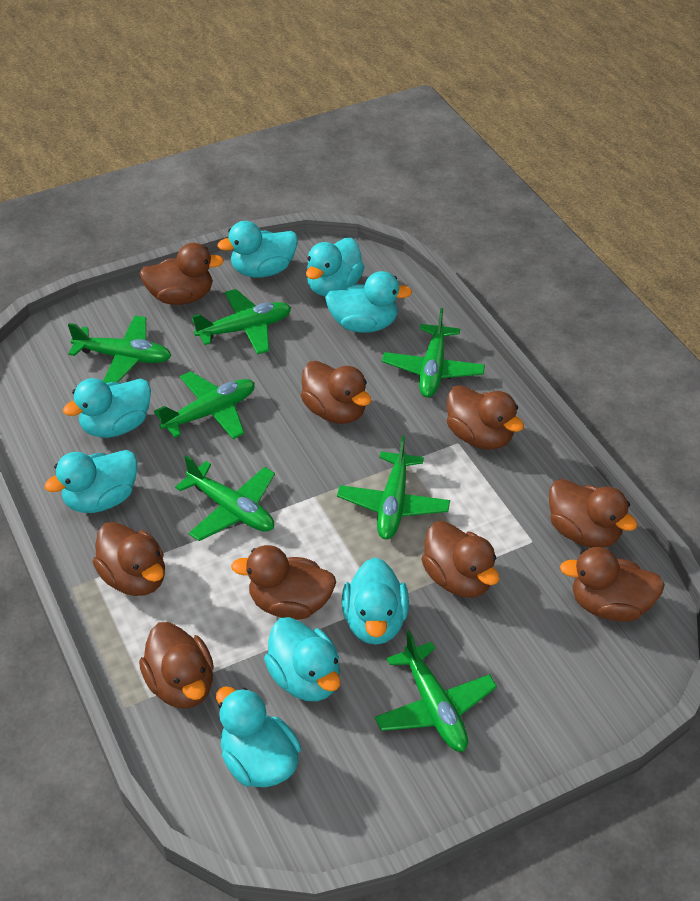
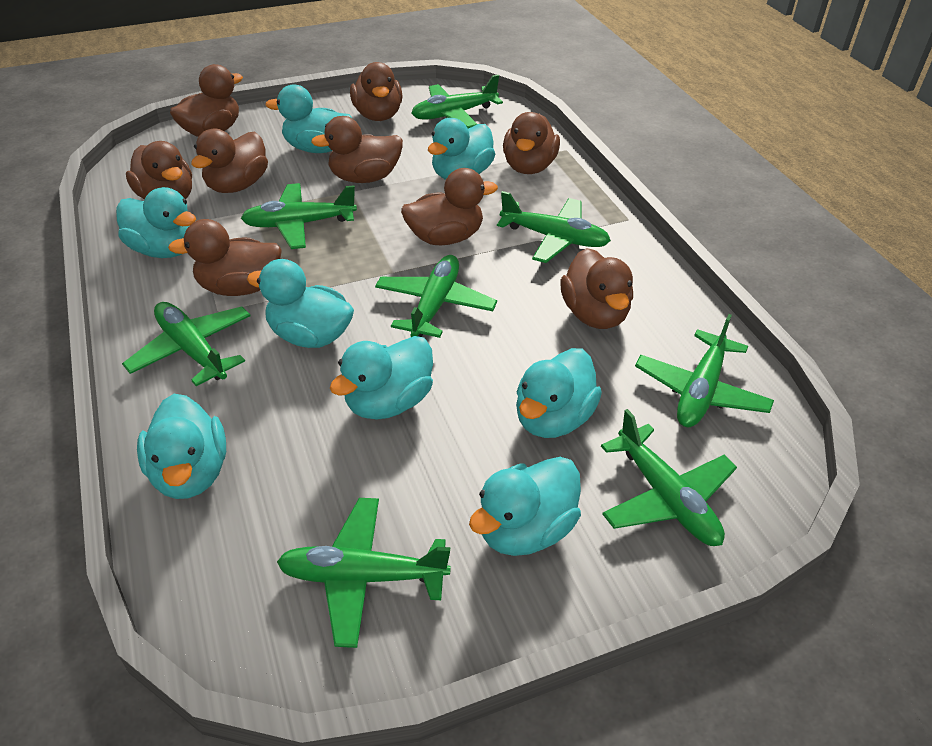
green plane: [68,316,171,383] [154,371,255,439] [175,455,275,541] [192,289,291,355] [337,436,450,539] [375,630,497,752] [382,308,485,398] = 7 -> [122,302,251,386] [241,183,357,249] [277,498,451,648] [375,255,497,338] [411,75,503,128] [497,191,611,263] [601,409,737,546] [635,314,774,427] = 8

